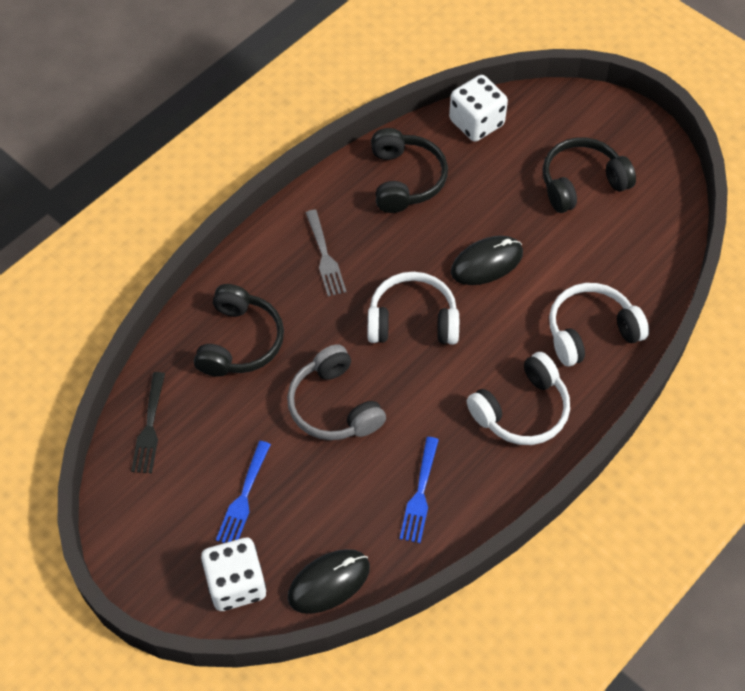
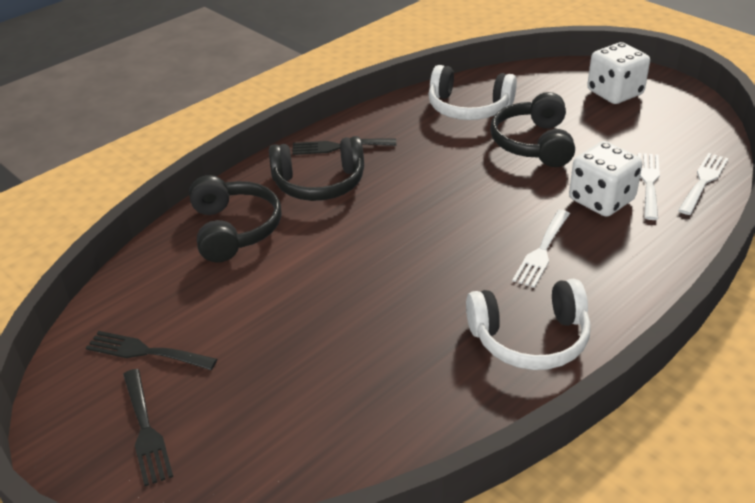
black fork: [131,372,165,473] = 1 -> [86,331,217,370] [123,369,173,486] [292,139,396,155] = 3
black mouse: [287,549,370,614] [451,236,523,285] = 2 -> none = 0
blue fork: [216,441,271,543] [400,437,439,543] = 2 -> none = 0
grey fork: [306,210,347,297] = 1 -> none = 0
grey headphones: [287,344,386,440] = 1 -> none = 0
white fork: none = 0 -> [512,210,570,288] [638,153,660,220] [678,153,729,215] = 3
white headphones: [368,272,459,344] [467,352,570,445] [549,283,649,367] = 3 -> [428,65,517,120] [466,279,591,370] = 2

